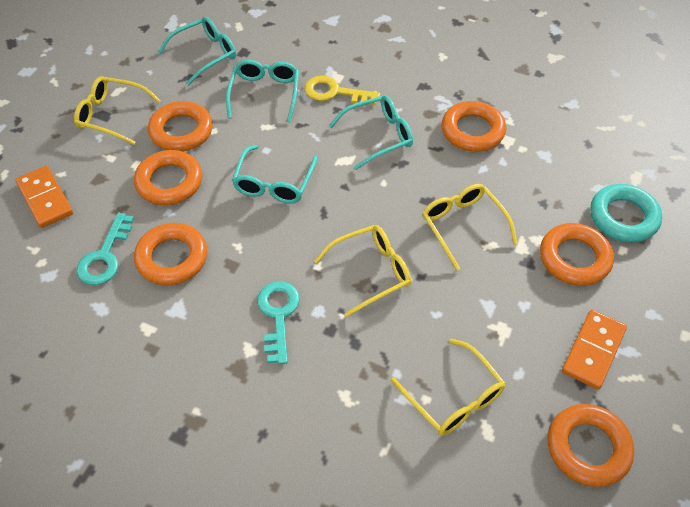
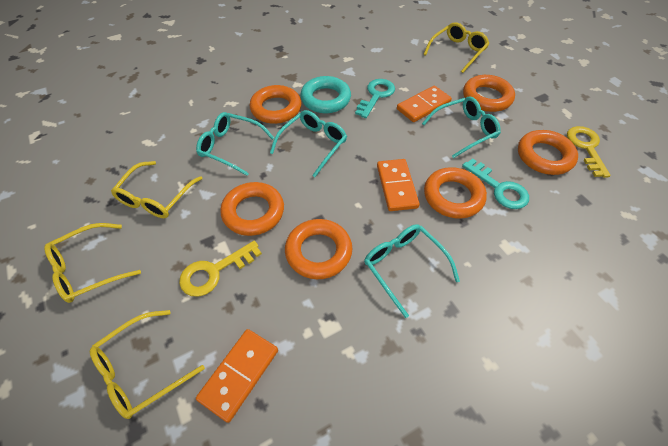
orange domino: [15,166,73,228] [562,310,627,390] = 2 -> [196,329,278,423] [377,159,420,211] [397,85,452,122] = 3
yellow key: [305,75,380,105] = 1 -> [179,241,262,297] [567,126,611,178] = 2

